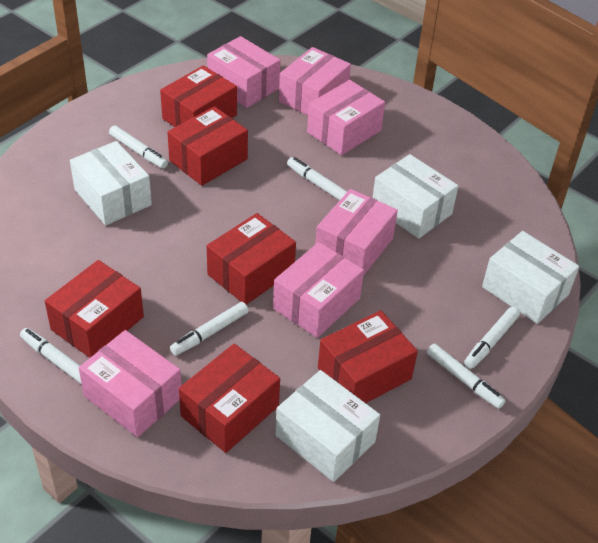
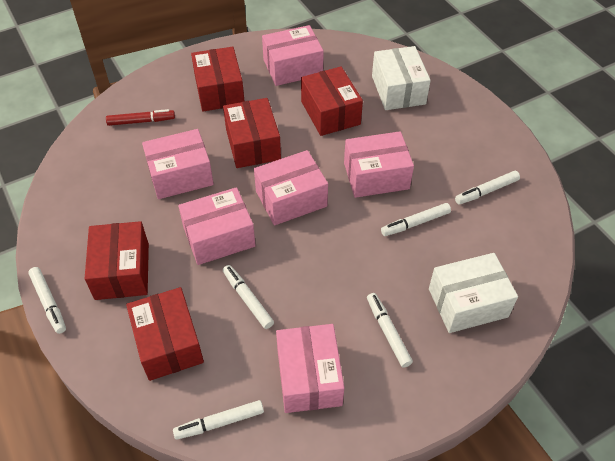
red box: [45,260,144,358] [160,65,237,127] [167,106,248,186] [179,344,280,453] [207,213,296,305] [318,310,418,403] = 6 -> [85,221,149,300] [126,287,204,381] [191,47,244,111] [223,98,281,168] [301,67,363,136] = 5
red marker: none = 0 -> [106,109,175,126] = 1
white box: [70,141,152,225] [275,370,380,482] [372,154,458,239] [482,231,579,324] = 4 -> [372,46,431,110] [429,253,518,333] = 2

